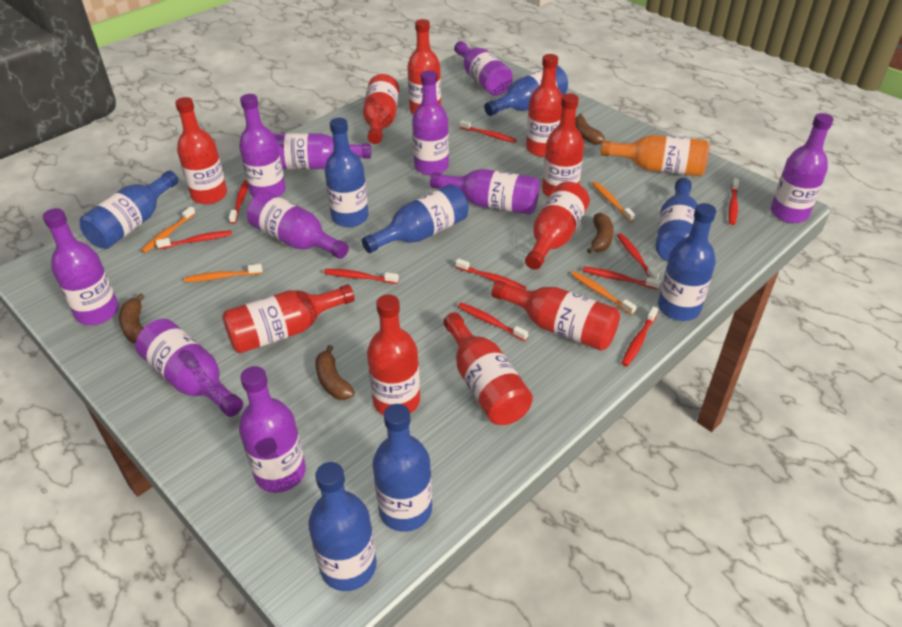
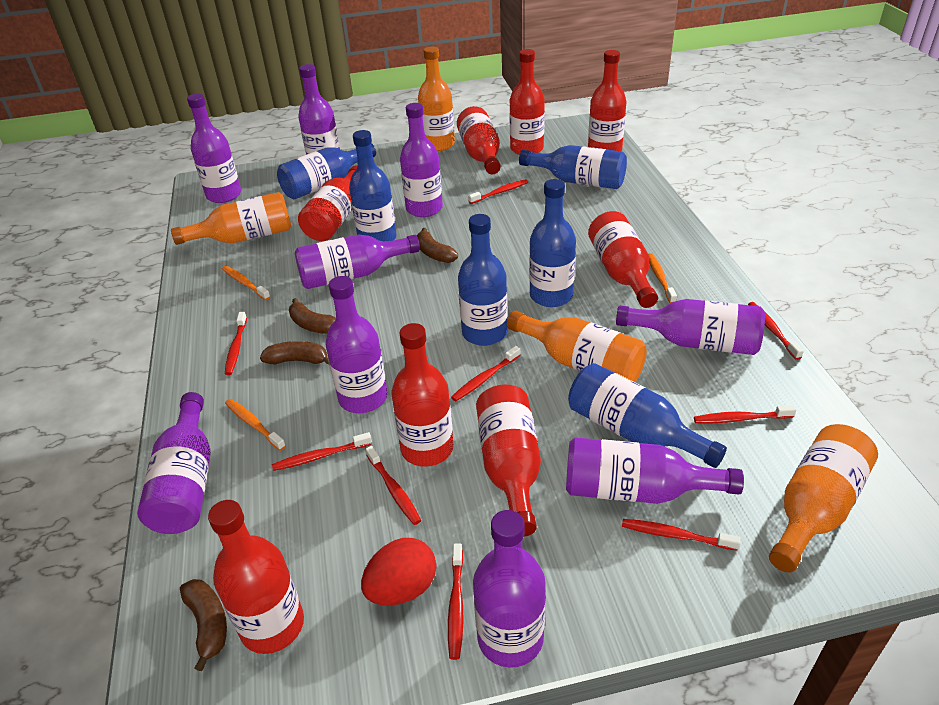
blue bottle: [80,171,179,249] [308,462,376,591] [325,118,369,227] [362,184,469,253] [373,404,432,532] [484,66,568,116] [656,178,698,261] [658,203,716,321] = 8 -> [277,143,376,199] [349,130,397,241] [458,214,508,346] [519,145,627,189] [529,179,576,307] [568,363,727,468] = 6
orange bottle: [601,135,709,176] = 1 -> [171,192,291,245] [418,47,455,151] [507,311,647,382] [769,424,878,573] = 4
orange toothbrush: [141,206,196,253] [185,264,262,282] [571,271,636,315] [592,182,635,222] = 4 -> [222,266,270,300] [225,399,286,451] [648,253,677,303] = 3
purple bottle: [43,208,119,325] [135,319,243,417] [239,94,286,197] [239,366,306,493] [247,191,349,259] [273,133,371,170] [412,70,449,175] [430,169,540,215] [454,41,513,96] [771,113,834,223] = 10 -> [137,392,211,534] [187,94,241,203] [295,234,420,289] [298,64,340,155] [325,276,387,413] [400,103,443,217] [473,510,546,668] [566,437,744,504] [616,299,765,355] = 9
red bottle: [175,97,227,204] [222,284,355,354] [363,74,399,144] [367,294,420,415] [407,19,441,114] [443,312,533,425] [492,280,620,351] [525,181,590,270] [526,54,562,157] [542,93,584,197] = 10 -> [208,500,304,654] [298,165,357,241] [391,323,454,467] [457,106,501,174] [476,385,541,537] [509,49,545,155] [588,50,627,151] [588,211,658,308] = 8
red egg: none = 0 -> [361,538,436,606] = 1
red toothbrush: [156,230,232,249] [229,180,248,224] [324,269,399,284] [456,258,526,290] [458,303,528,341] [460,120,517,143] [583,267,661,290] [617,233,659,279] [622,307,658,366] [728,178,739,225] = 10 -> [225,312,247,375] [272,432,372,471] [366,446,421,525] [448,544,464,660] [451,346,520,401] [468,179,528,204] [622,519,740,551] [694,405,796,423] [748,302,804,360] = 9

